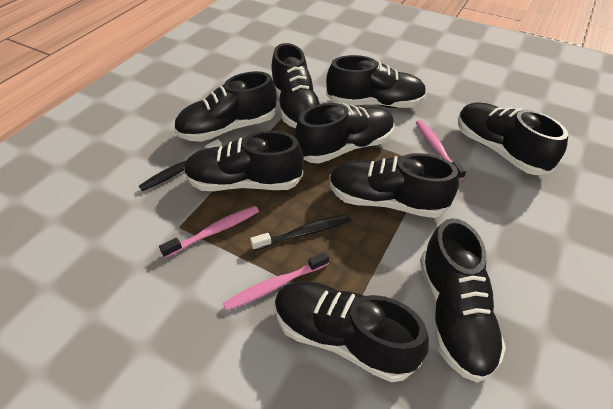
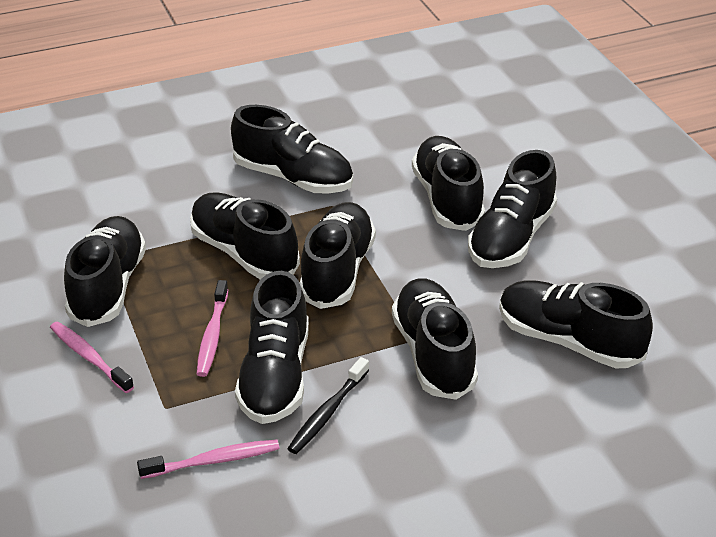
black toothbrush: [139,139,222,191] [250,214,351,251] = 2 -> [287,357,369,454] = 1

